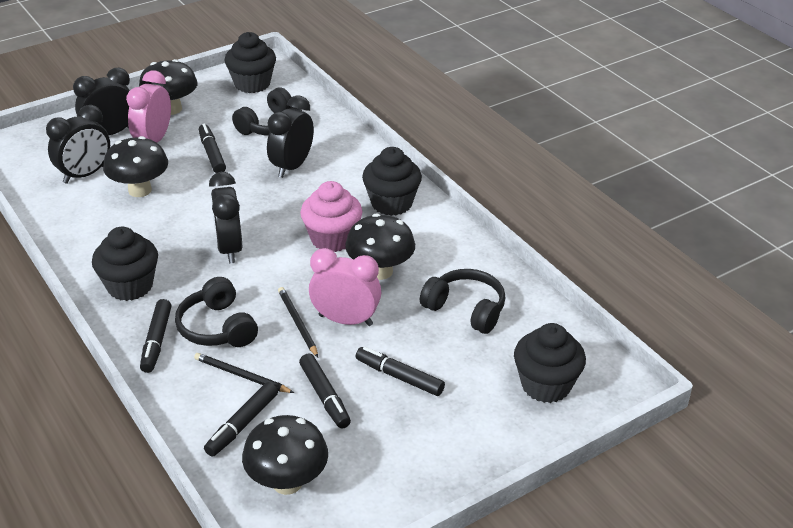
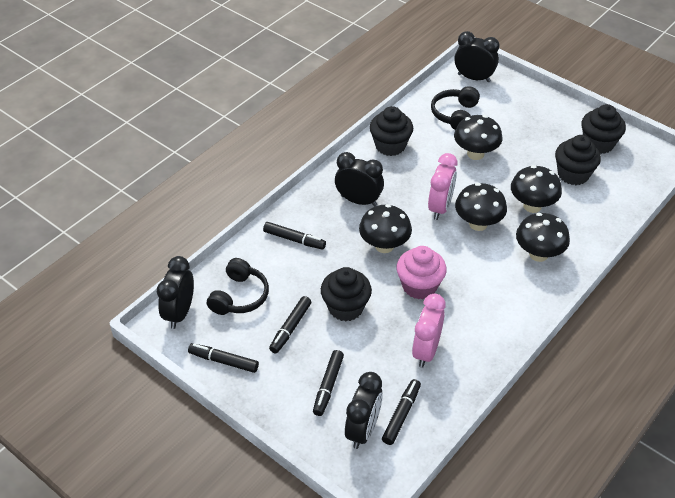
black headphones: [175,277,258,347] [232,88,302,136] [420,269,506,334] = 3 -> [207,258,269,315] [431,86,480,130] = 2
black mushroom: [103,136,168,197] [139,59,198,115] [242,415,328,495] [345,213,415,280] = 4 -> [359,204,412,253] [454,115,502,160] [455,183,507,231] [511,165,562,213] [516,213,570,262] = 5
black pencil: [194,353,294,393] [278,287,318,357] = 2 -> none = 0

